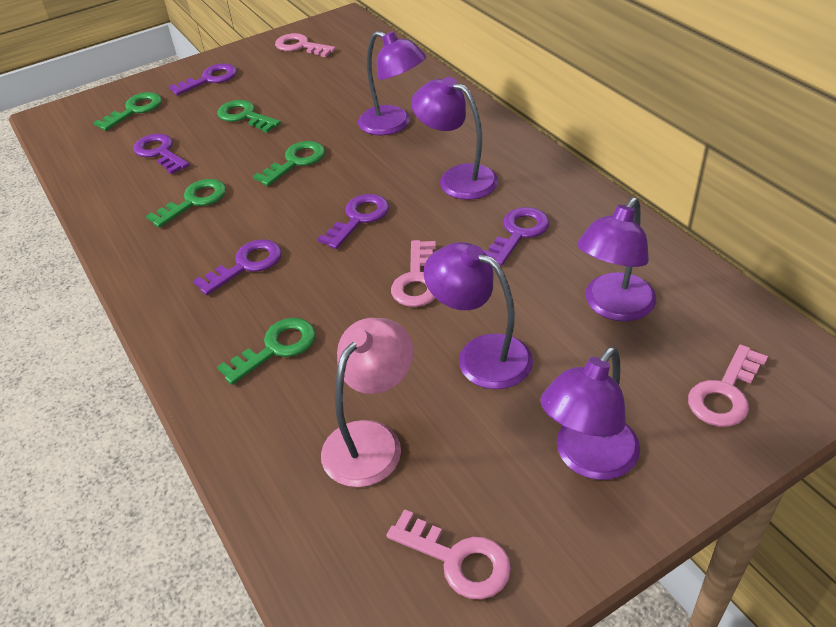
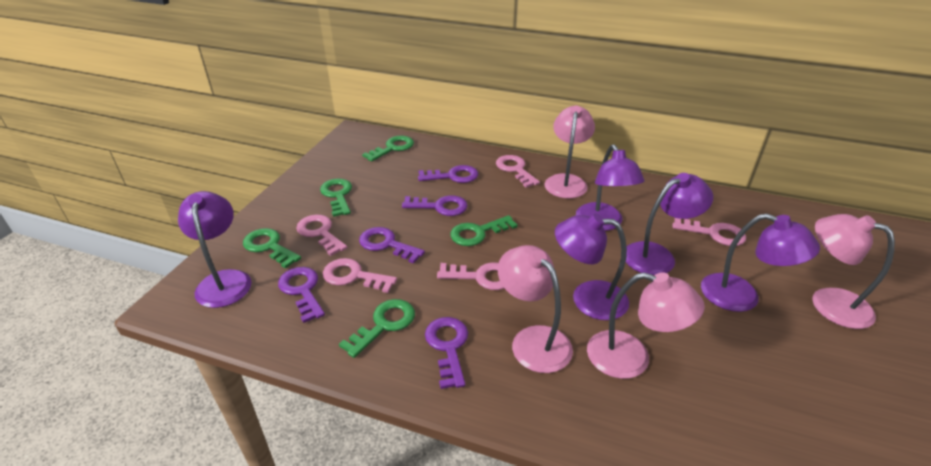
pink key: [275,33,336,57] [386,509,511,599] [391,240,436,307] [688,345,768,427] = 4 -> [296,215,347,256] [323,258,397,293] [437,262,505,290] [496,155,540,188] [672,218,746,246] = 5
pink lamp: [321,318,413,487] = 1 -> [498,245,573,373] [545,105,595,199] [587,272,705,379] [812,214,895,329] = 4

